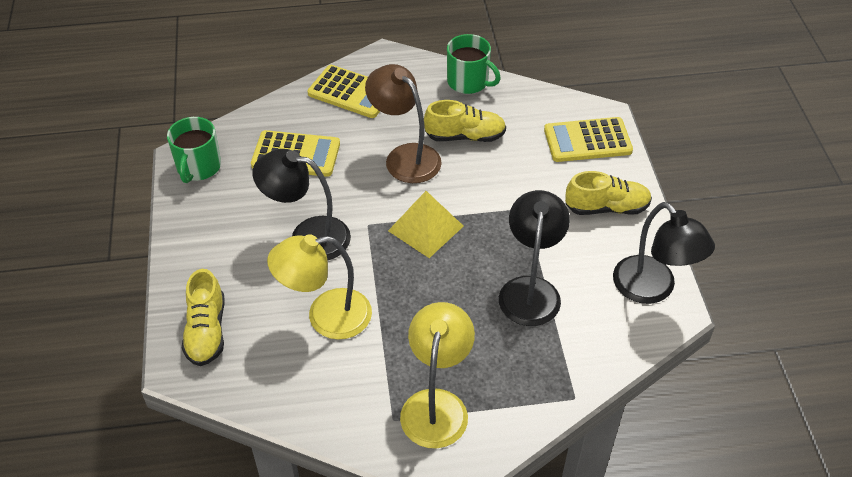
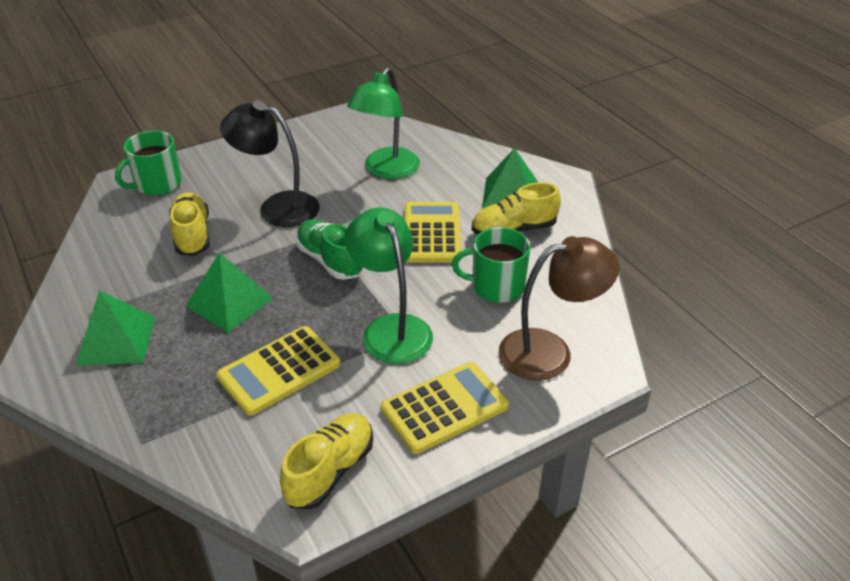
black lamp: [252,149,351,261] [499,190,570,326] [613,202,715,304] = 3 -> [220,100,320,227] = 1
green lamp: none = 0 -> [345,208,433,364] [347,67,420,179] = 2
green pyramid: none = 0 -> [75,290,155,366] [185,253,274,333] [482,148,538,209] = 3
green shoe: none = 0 -> [296,219,364,280] = 1
yellow lamp: [267,234,372,340] [400,302,475,448] = 2 -> none = 0
yellow pyramid: [388,191,464,258] = 1 -> none = 0

